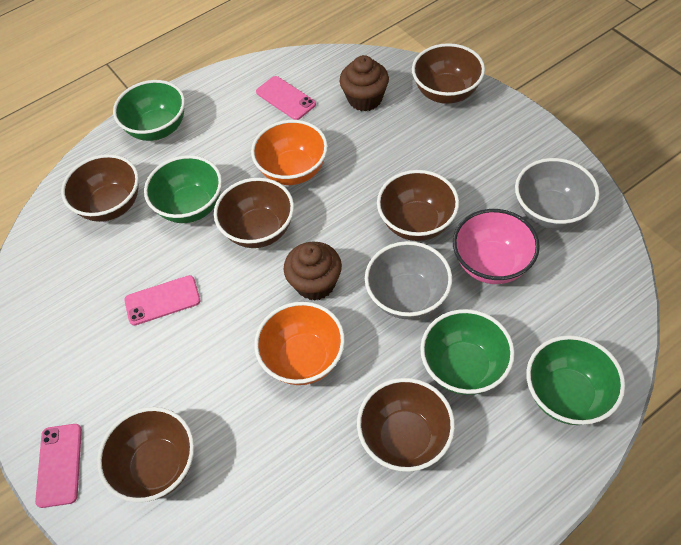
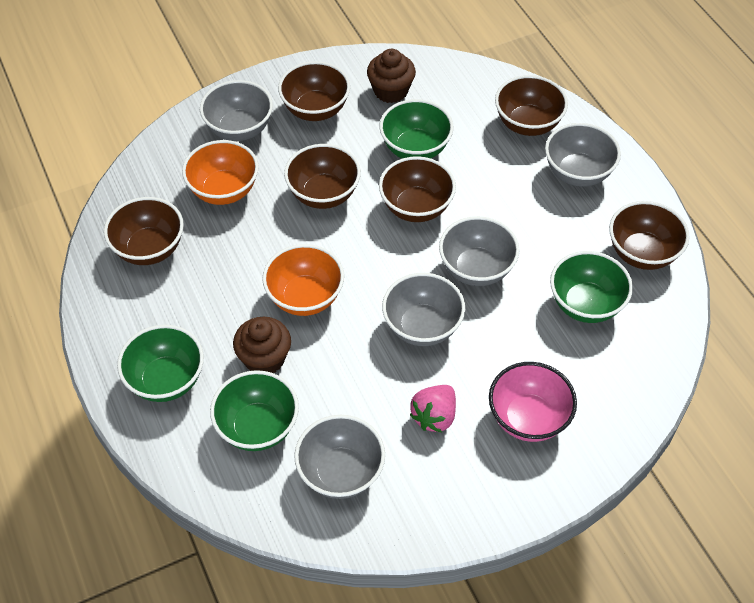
grey bowl: [365,241,452,319] [515,158,599,229] = 2 -> [200,80,273,141] [294,415,385,499] [382,273,465,346] [439,216,520,286] [545,123,621,187] = 5
pink phone: [35,424,82,508] [124,275,200,326] [256,76,316,120] = 3 -> none = 0
pink strawberry: none = 0 -> [410,385,456,432] = 1

